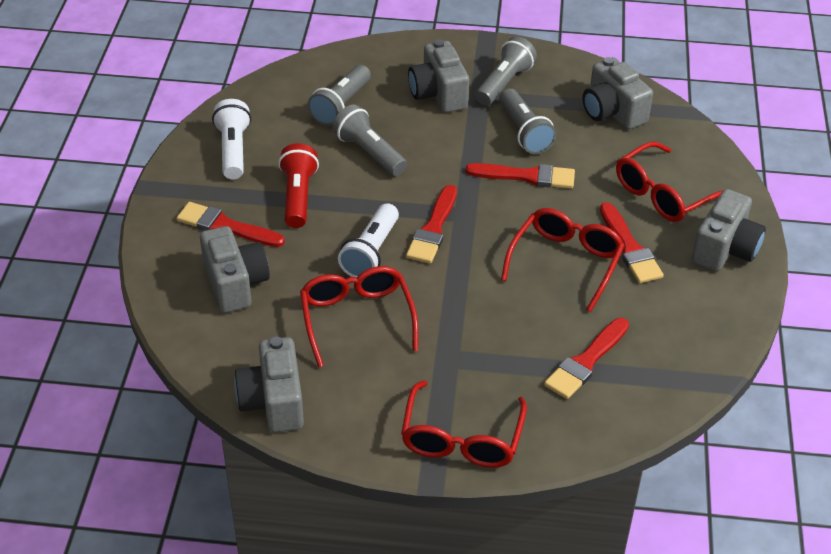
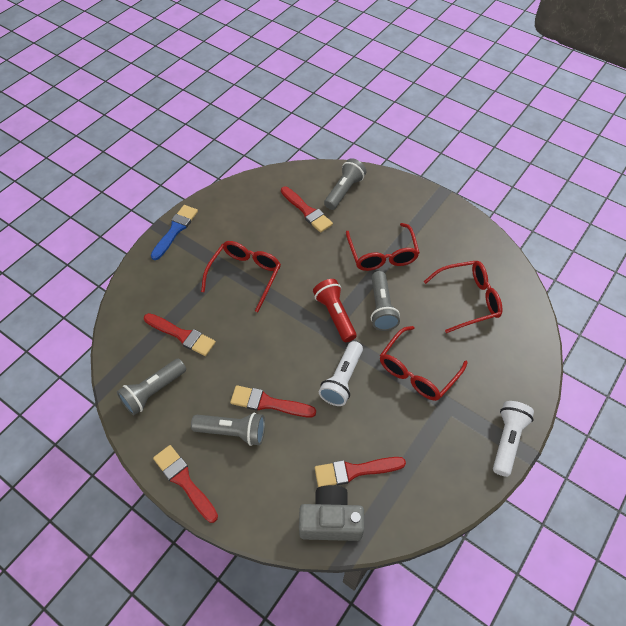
blue brush: none = 0 -> [151,205,198,260] = 1
grey camera: [200,226,270,313] [234,337,304,432] [408,39,469,113] [583,57,653,130] [692,189,766,271] = 5 -> [299,485,364,541] = 1

